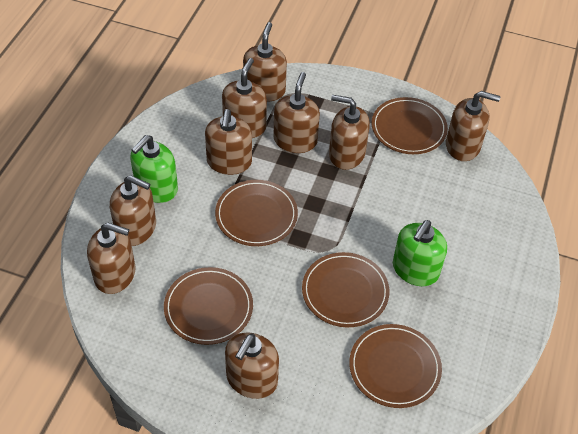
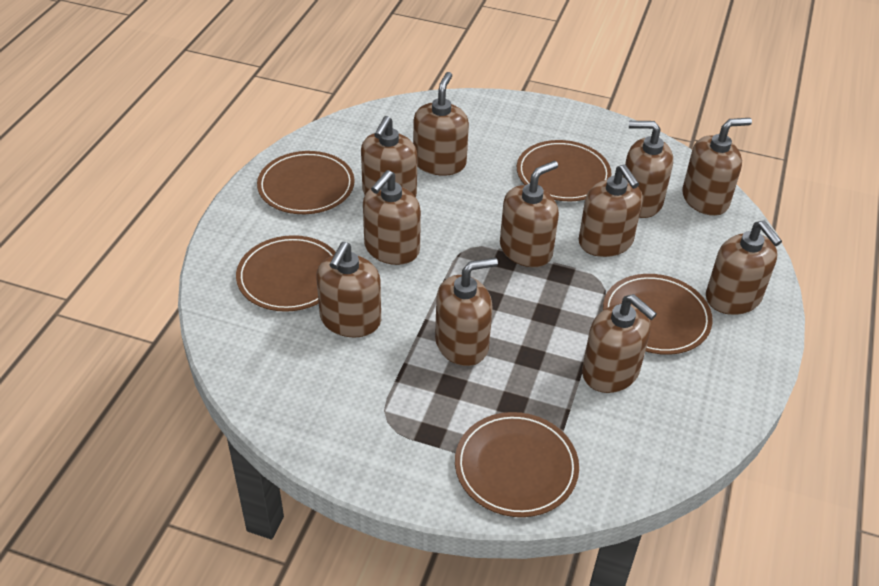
brown soap dispenser: [87,223,136,294] [110,175,156,246] [205,109,252,175] [222,58,267,138] [225,333,279,399] [243,22,287,102] [273,72,320,153] [329,95,370,170] [446,91,500,161] = 9 -> [316,242,381,337] [361,116,417,197] [363,170,421,265] [413,72,469,176] [435,258,498,366] [500,161,559,267] [579,164,643,257] [582,294,657,393] [623,121,673,218] [682,118,752,216] [706,221,782,315] = 11
green soap dispenser: [130,135,178,203] [393,220,447,286] = 2 -> none = 0

